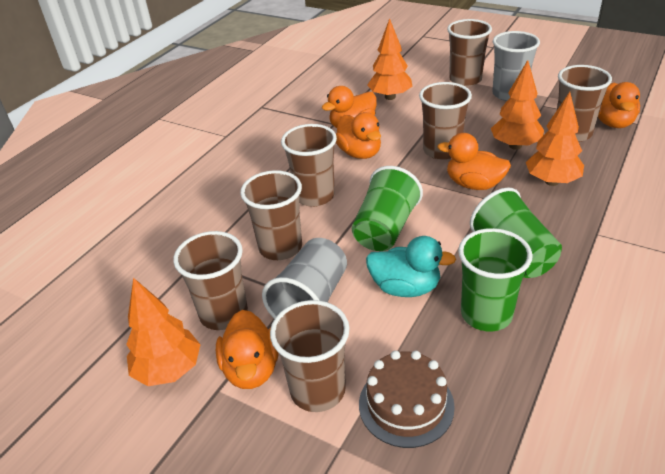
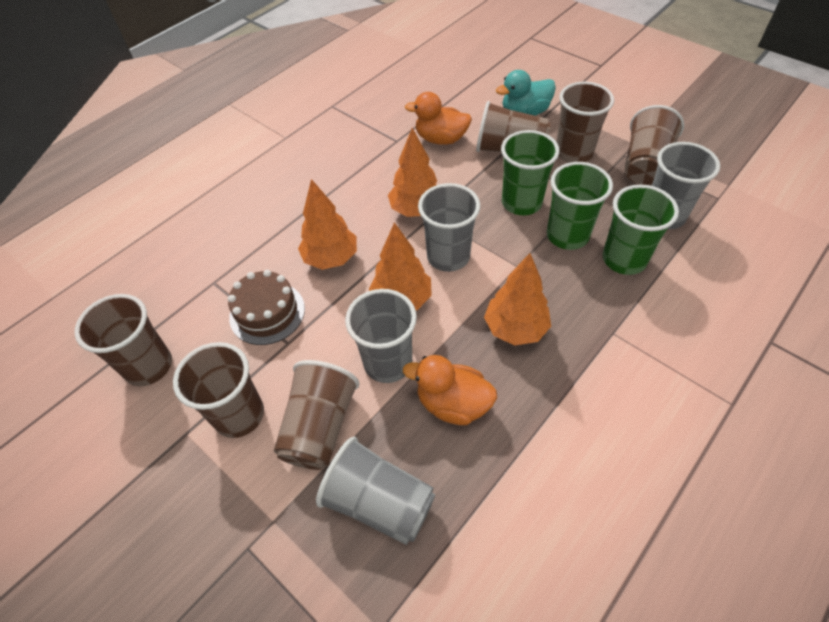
brown cup: [173,231,248,330] [240,170,302,260] [270,300,350,412] [281,124,337,207] [419,82,472,160] [447,19,492,87] [557,65,612,142] = 7 -> [74,294,172,386] [173,342,264,438] [274,360,359,470] [476,101,551,152] [556,81,614,163] [625,105,684,185] = 6
grey cup: [262,238,347,319] [492,31,540,101] = 2 -> [316,437,435,545] [345,289,417,383] [418,183,480,272] [652,142,720,229] = 4
orange duck: [216,310,279,389] [322,86,377,128] [335,112,381,159] [437,133,511,190] [598,82,640,128] = 5 -> [403,355,497,425] [405,92,472,145] = 2

